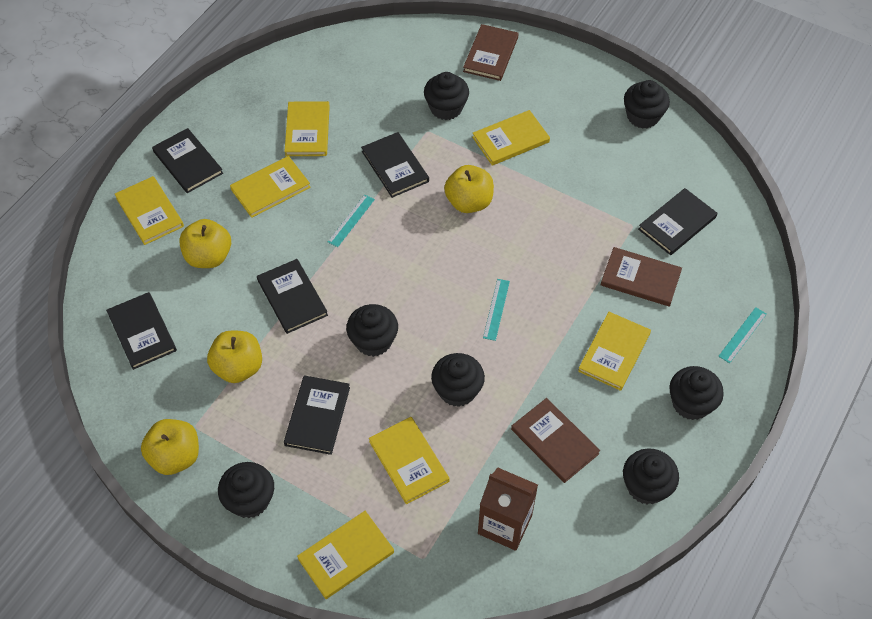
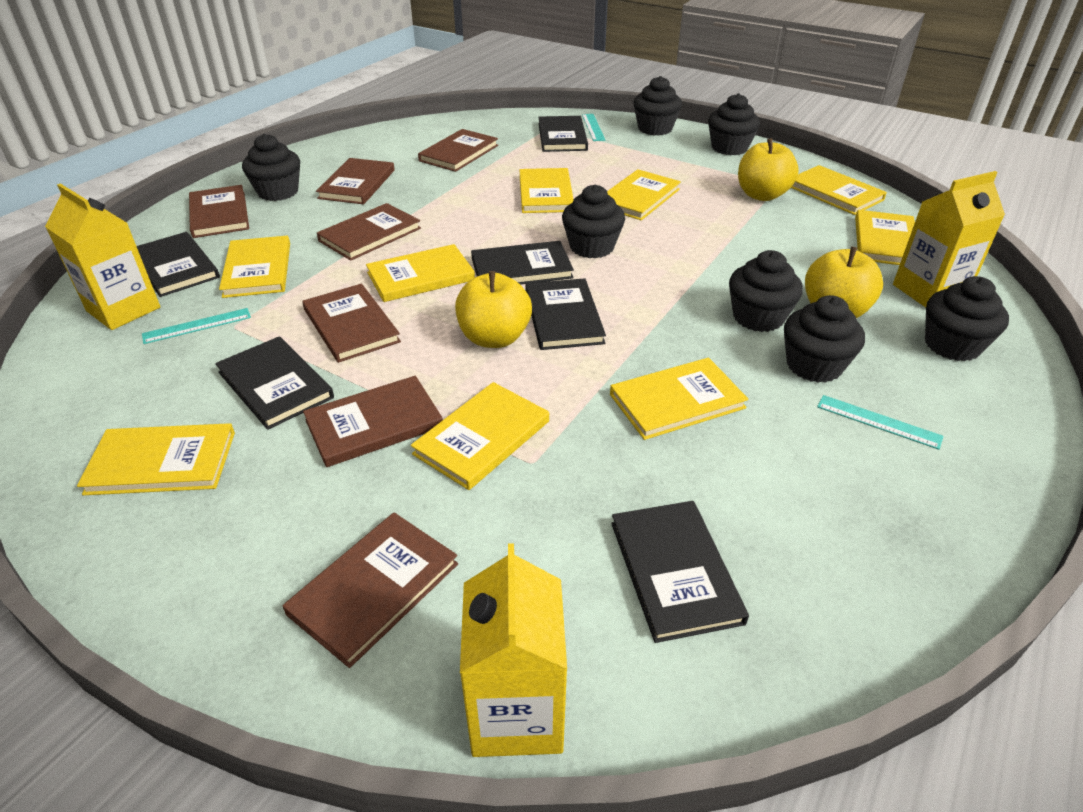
brown book: [463,24,519,81] [511,398,600,483] [601,247,682,307] = 3 -> [189,185,249,238] [282,513,458,668] [302,284,401,363] [303,376,443,467] [316,158,395,204] [317,203,421,261] [418,129,498,172] = 7
brown carton: [478,468,538,551] = 1 -> none = 0
yellow apple: [141,419,199,475] [179,219,231,268] [207,331,262,383] [444,165,494,213] = 4 -> [455,271,532,348] [738,138,799,201] [805,247,883,318] = 3
yellow book: [115,176,184,245] [230,156,311,218] [284,101,330,156] [297,511,394,599] [369,417,450,504] [472,110,550,166] [578,312,651,391] = 7 -> [77,423,235,495] [219,236,290,298] [366,244,475,302] [411,382,549,490] [520,168,574,213] [607,169,681,220] [610,358,748,440] [791,165,887,215] [855,210,915,265] = 9
yellow carton: none = 0 -> [45,184,160,330] [460,543,567,757] [893,171,1005,307] = 3

